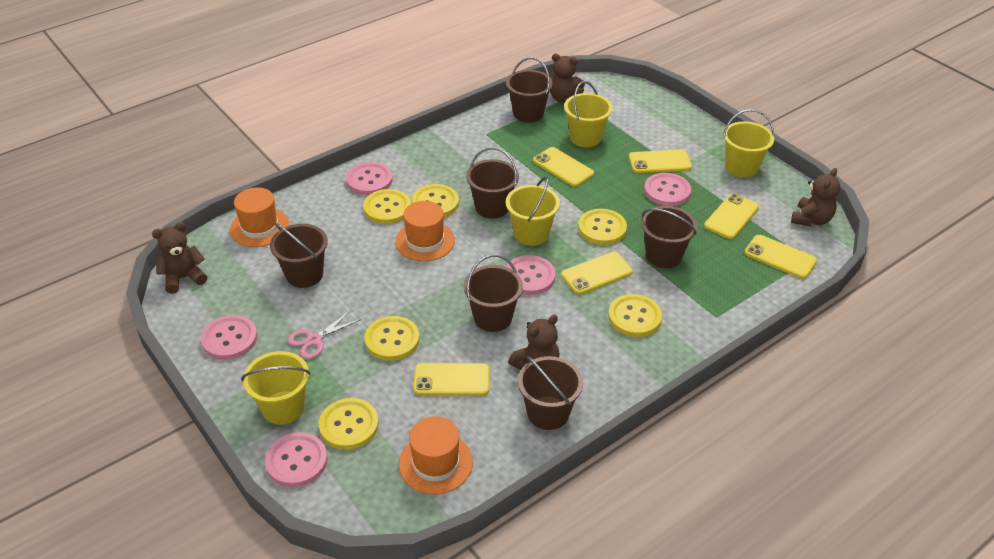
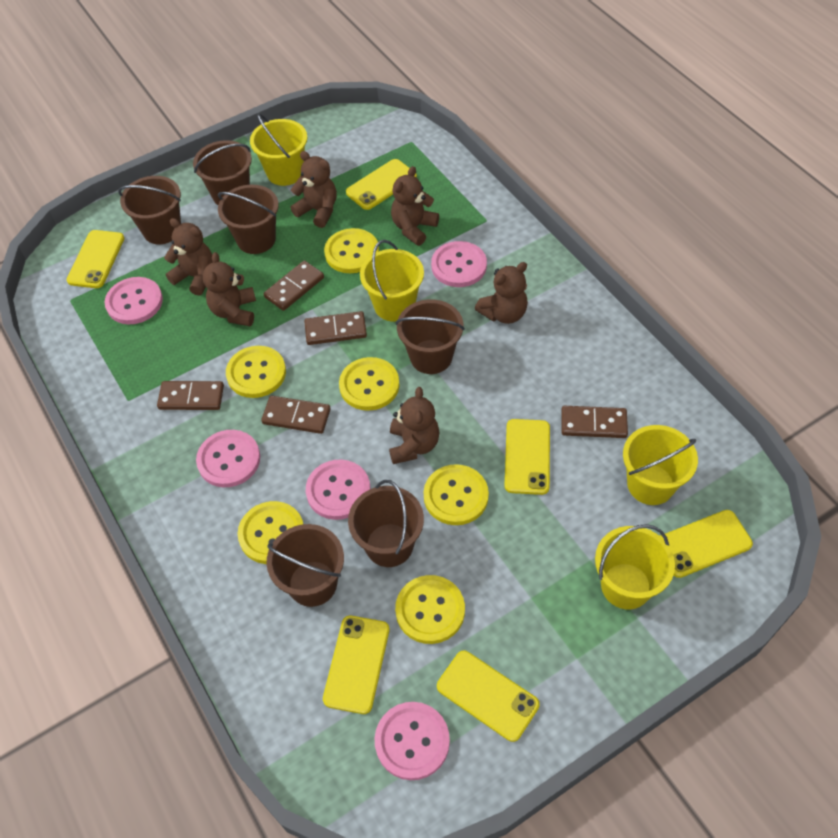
brown domino: none = 0 -> [157,381,224,410] [261,396,331,434] [264,260,324,311] [304,311,367,345] [561,406,628,438] = 5
brown teddy bear: [152,222,207,294] [508,314,560,370] [549,54,585,103] [791,168,840,227] = 4 -> [164,218,213,296] [203,252,256,326] [291,151,337,228] [389,387,440,464] [391,166,439,246] [475,262,528,324] = 6
orange hat: [230,188,289,247] [395,201,455,261] [399,416,473,495] = 3 -> none = 0
pink scissors: [288,311,361,359] = 1 -> none = 0

